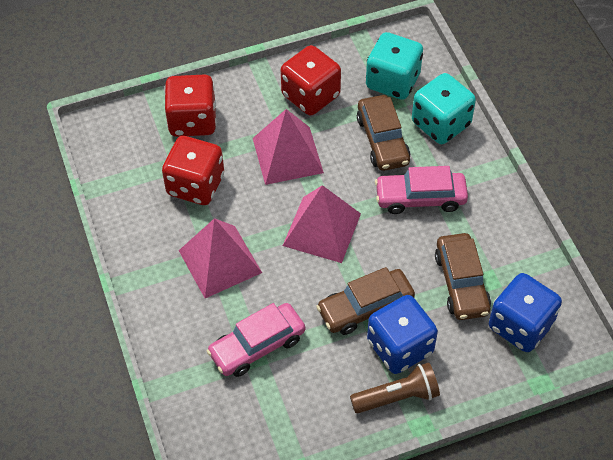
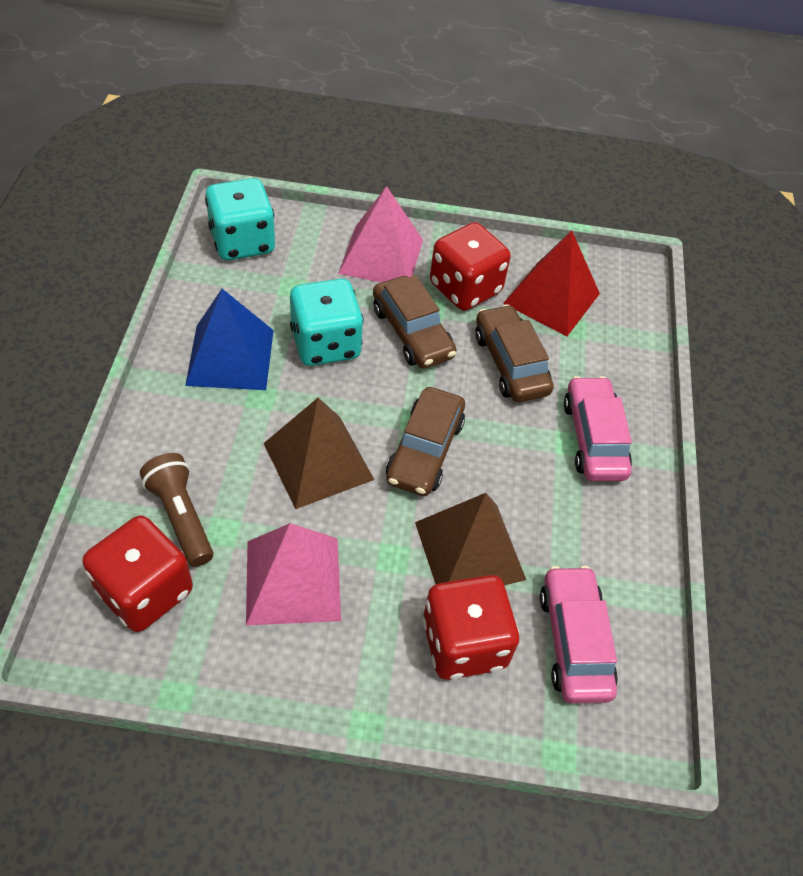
blue dice: [367,295,438,374] [489,273,562,352] = 2 -> none = 0
blue pyramid: none = 0 -> [185,289,274,390] = 1
brown pyramid: none = 0 -> [263,398,374,509] [415,493,526,585] = 2
pink pyramid: [179,218,262,298] [253,109,324,185] [283,185,361,263] = 3 -> [246,523,341,625] [338,186,423,283] = 2
red pyramid: none = 0 -> [503,231,600,336] = 1

